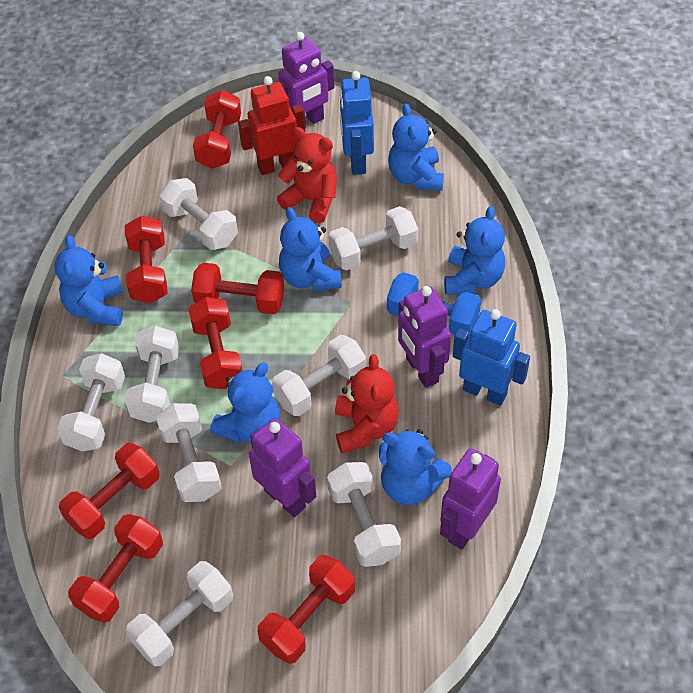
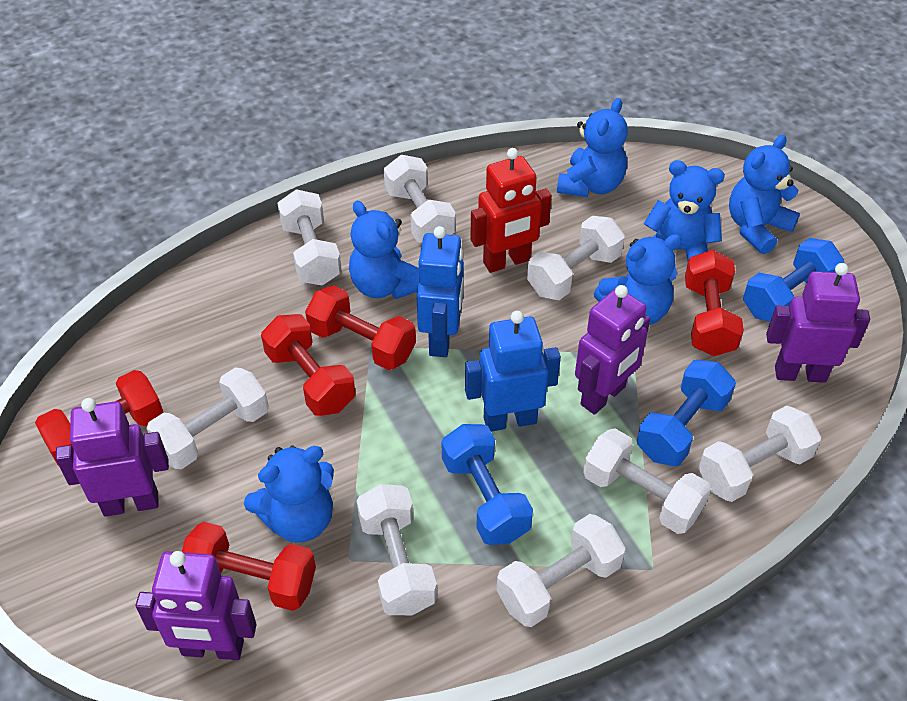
blue dumbbell: [387,272,481,335] = 1 -> [442,424,533,545] [637,360,736,466] [743,238,844,322] = 3
red dumbbell: [59,443,160,539] [68,514,163,623] [125,216,168,303] [188,297,242,389] [191,263,284,314] [193,90,241,169] [258,555,355,664] = 7 -> [35,370,163,466] [182,522,316,611] [261,314,355,416] [305,285,416,370] [685,250,744,356] = 5
red teddy bear: [277,127,337,223] [335,354,399,453] = 2 -> none = 0

